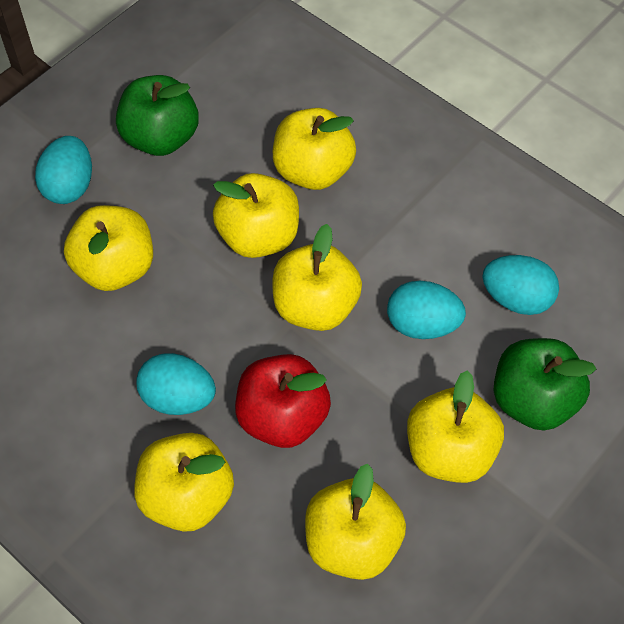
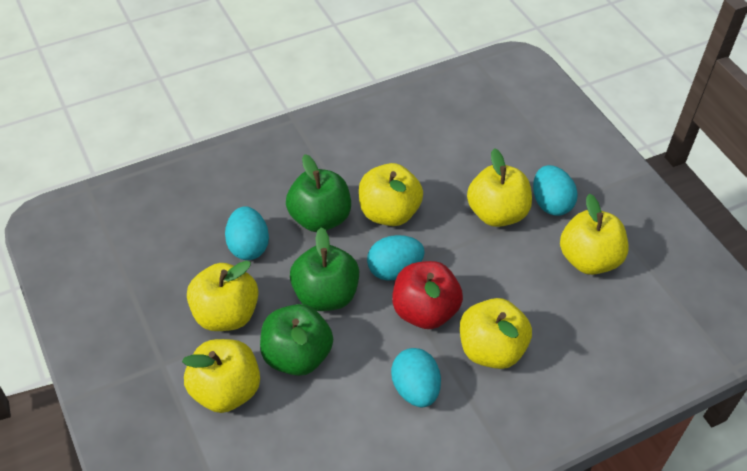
green apple: [116,75,199,156] [494,338,596,430] = 2 -> [260,304,333,376] [286,154,351,232] [290,227,359,311] = 3
yellow apple: [64,205,153,291] [134,433,234,532] [213,173,299,258] [272,224,362,331] [273,108,356,190] [305,464,406,580] [407,370,504,483] = 7 -> [182,339,260,413] [187,260,259,331] [359,163,423,226] [460,298,532,369] [467,148,532,227] [560,194,628,275] = 6

